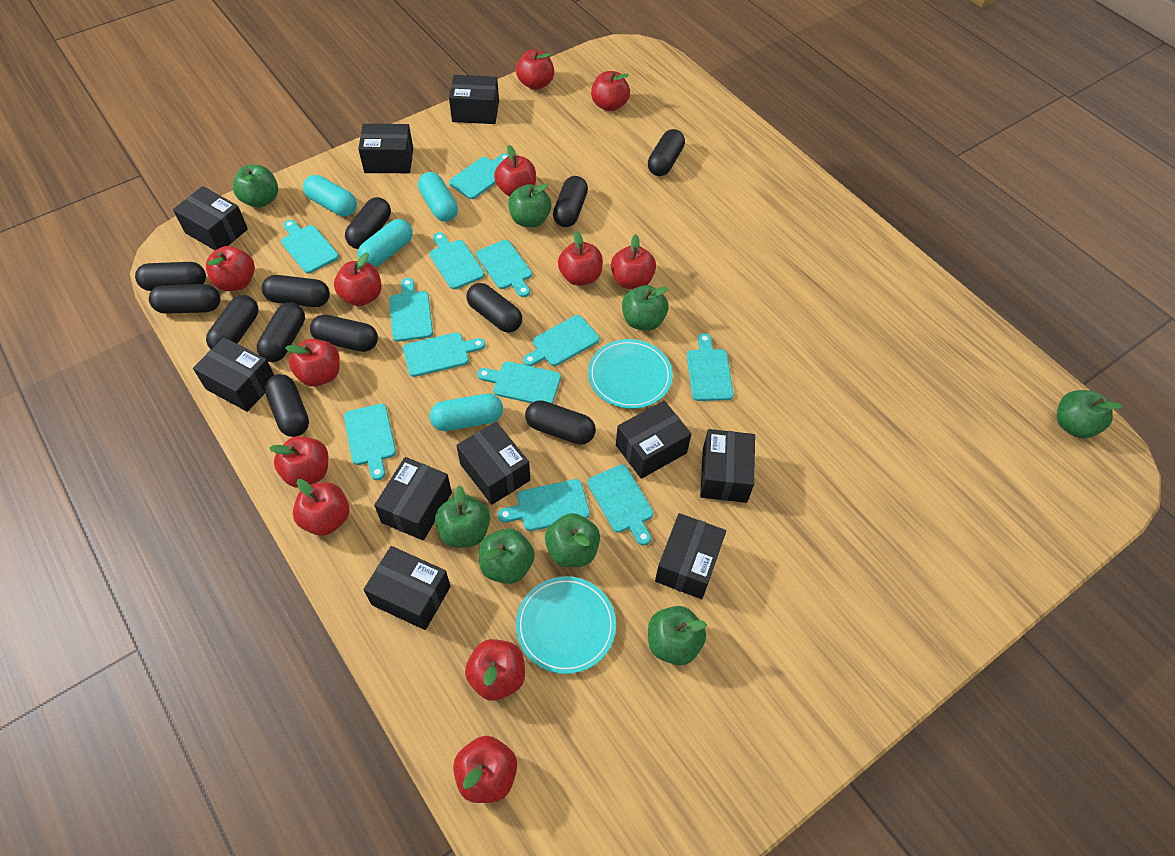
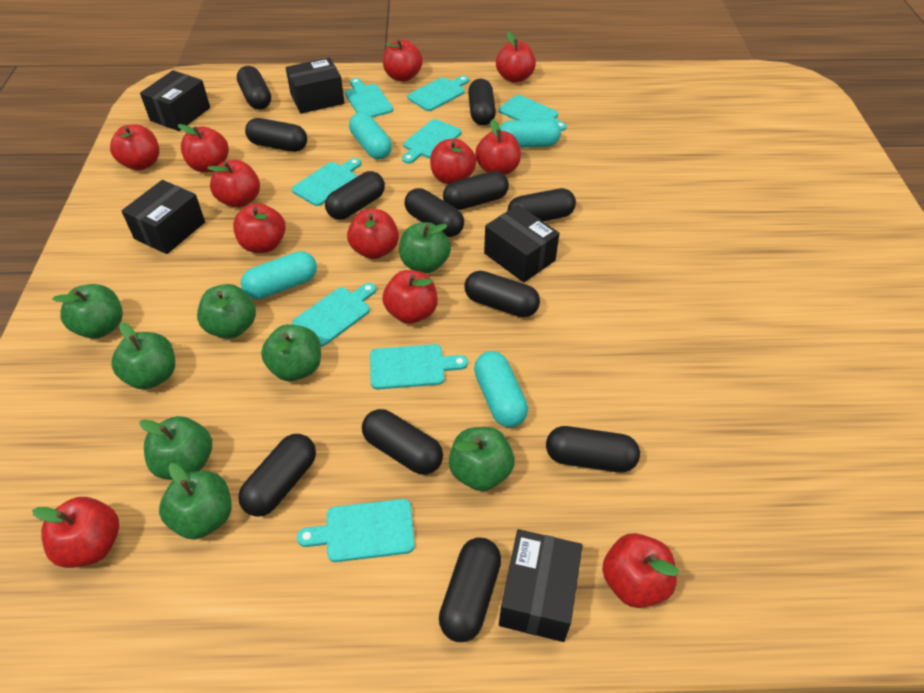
black box: [173,186,248,251] [193,337,274,412] [358,124,413,173] [363,546,451,630] [374,457,452,541] [449,75,499,124] [456,422,530,505] [616,401,691,479] [655,513,726,599] [700,429,755,503] = 10 -> [121,180,205,254] [140,70,210,131] [285,58,344,114] [484,205,560,282] [499,529,583,642] = 5
turquoise cutting board: [281,220,339,274] [344,404,396,480] [389,278,433,342] [403,332,485,377] [429,232,485,289] [449,153,508,199] [476,240,532,297] [477,361,561,404] [498,479,590,531] [523,315,600,366] [588,464,654,545] [687,333,734,401] = 12 -> [292,158,361,206] [292,283,376,347] [297,499,415,562] [345,78,393,118] [370,344,468,389] [402,119,461,164] [407,76,469,111] [499,95,567,131] = 8
turquoise plate: [516,576,616,674] [588,339,673,409] = 2 -> none = 0

